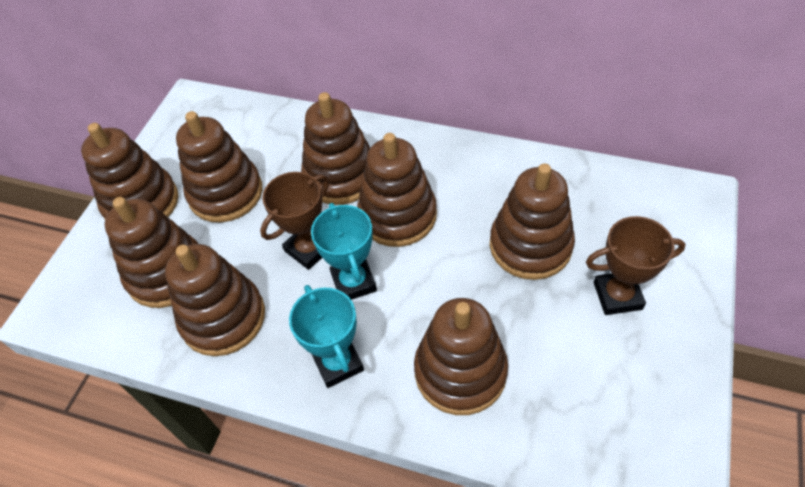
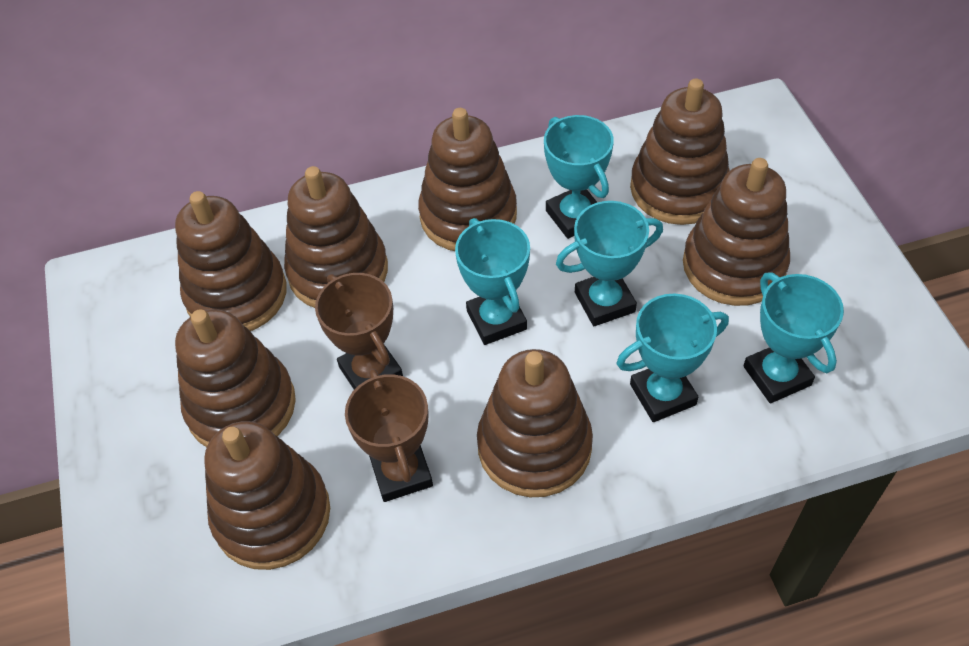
turquoise trophy: [289,285,364,388] [311,203,377,300] = 2 -> [455,218,530,345] [544,115,614,239] [556,201,663,326] [617,294,729,422] [743,273,844,403] = 5

